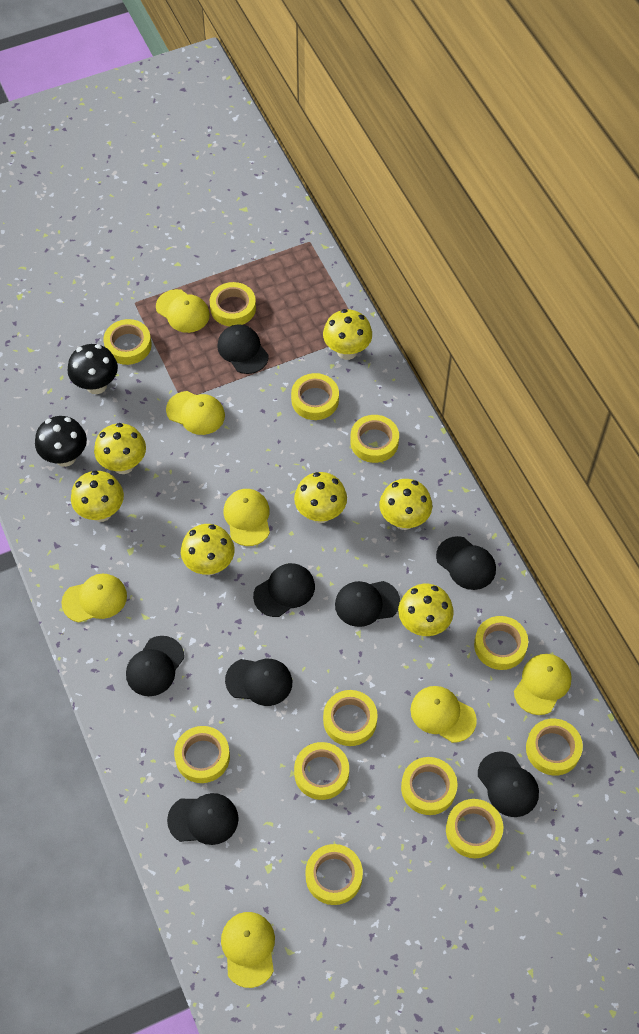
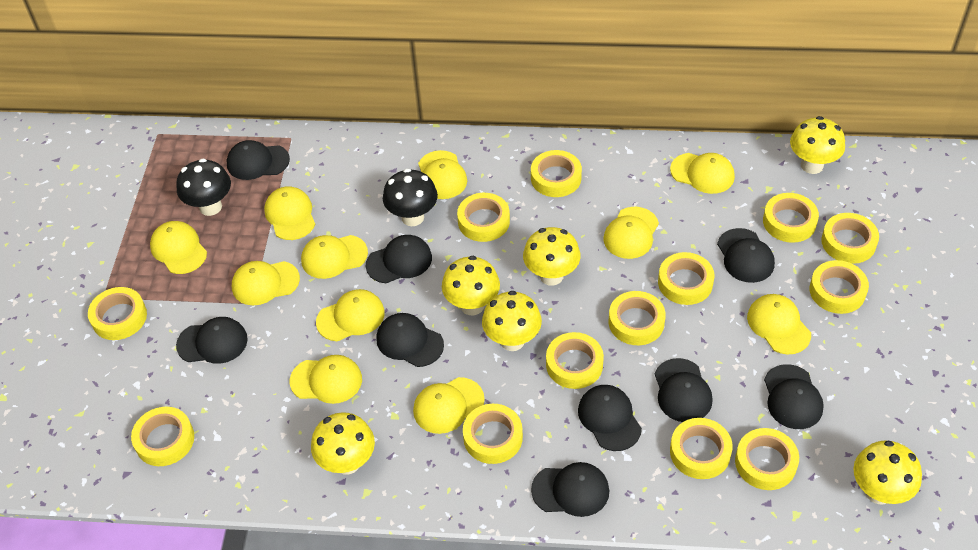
black cap: [126,636,184,696] [167,793,239,845] [217,325,269,374] [225,659,292,706] [253,563,315,617] [335,581,400,627] [436,536,496,590] [478,751,539,817] = 8 -> [176,317,248,364] [227,140,290,180] [366,235,432,283] [376,313,444,367] [531,462,609,517] [578,385,642,451] [655,358,713,422] [717,228,775,283] [764,364,824,429] = 9
yellow cap: [61,574,127,622] [156,289,210,333] [166,391,225,435] [221,912,275,988] [224,489,270,546] [410,686,477,743] [514,654,571,715] = 7 -> [150,221,207,274] [232,261,300,305] [264,186,315,240] [290,355,362,404] [301,235,368,279] [316,289,385,341] [413,377,485,434] [418,150,467,199] [604,207,659,259] [670,153,735,194] [747,294,811,355] = 11
yellow mushroom: [71,471,124,522] [94,423,146,474] [181,524,235,575] [294,472,347,523] [323,309,372,360] [379,479,432,530] [398,584,454,636] = 7 -> [311,412,375,475] [442,256,500,315] [482,291,542,351] [523,227,580,286] [790,116,845,174] [853,440,922,505] = 6
yellow tape: [103,319,152,365] [174,726,230,783] [210,282,256,326] [291,373,339,420] [294,742,349,800] [305,844,363,905] [323,690,378,746] [350,415,399,463] [401,757,457,815] [446,799,503,858] [474,616,528,670] [526,719,583,776] = 12 -> [88,287,147,340] [131,407,194,466] [457,193,510,242] [463,404,523,464] [531,150,582,197] [546,332,604,389] [609,291,666,345] [658,252,714,305] [670,418,733,479] [735,428,799,490] [763,193,819,243] [810,260,869,314] [821,213,879,264] = 13

